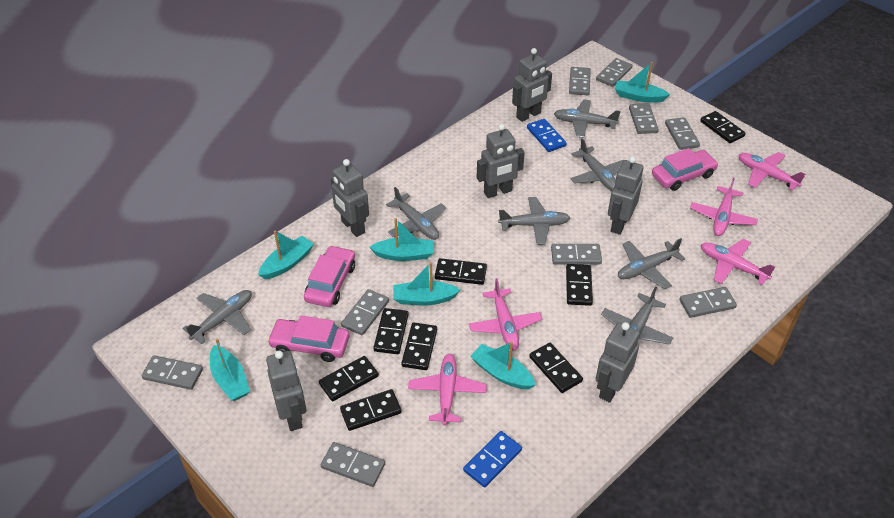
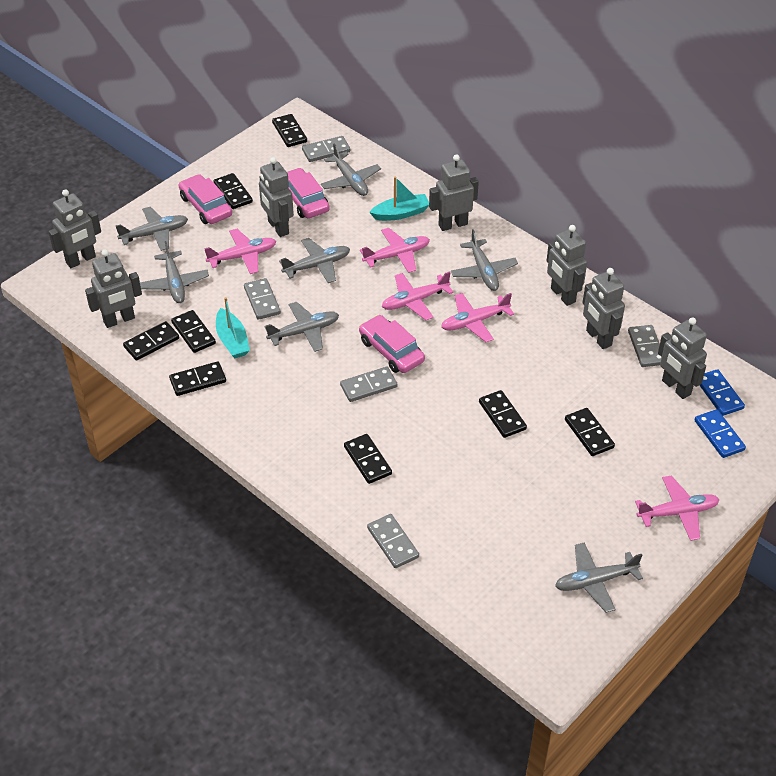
grey domino: [141,355,203,390] [321,442,385,487] [341,289,389,335] [551,244,602,265] [569,67,591,95] [596,58,633,87] [629,103,659,134] [665,117,700,150] [679,287,737,318] = 9 -> [244,278,281,320] [302,136,350,162] [340,367,397,402] [367,514,419,568] [628,325,662,367] = 5
grey robot: [266,351,307,431] [331,159,369,237] [477,124,525,198] [512,48,552,122] [596,322,640,403] [608,156,643,235] = 6 -> [48,189,101,268] [85,250,142,328] [259,157,294,237] [429,154,479,231] [547,225,587,306] [583,268,625,349] [658,317,707,399] = 7
turquoise boat: [210,339,250,401] [258,230,314,279] [369,218,434,261] [393,262,461,305] [470,341,536,389] [615,62,670,103] = 6 -> [216,297,250,358] [369,177,429,221] = 2

